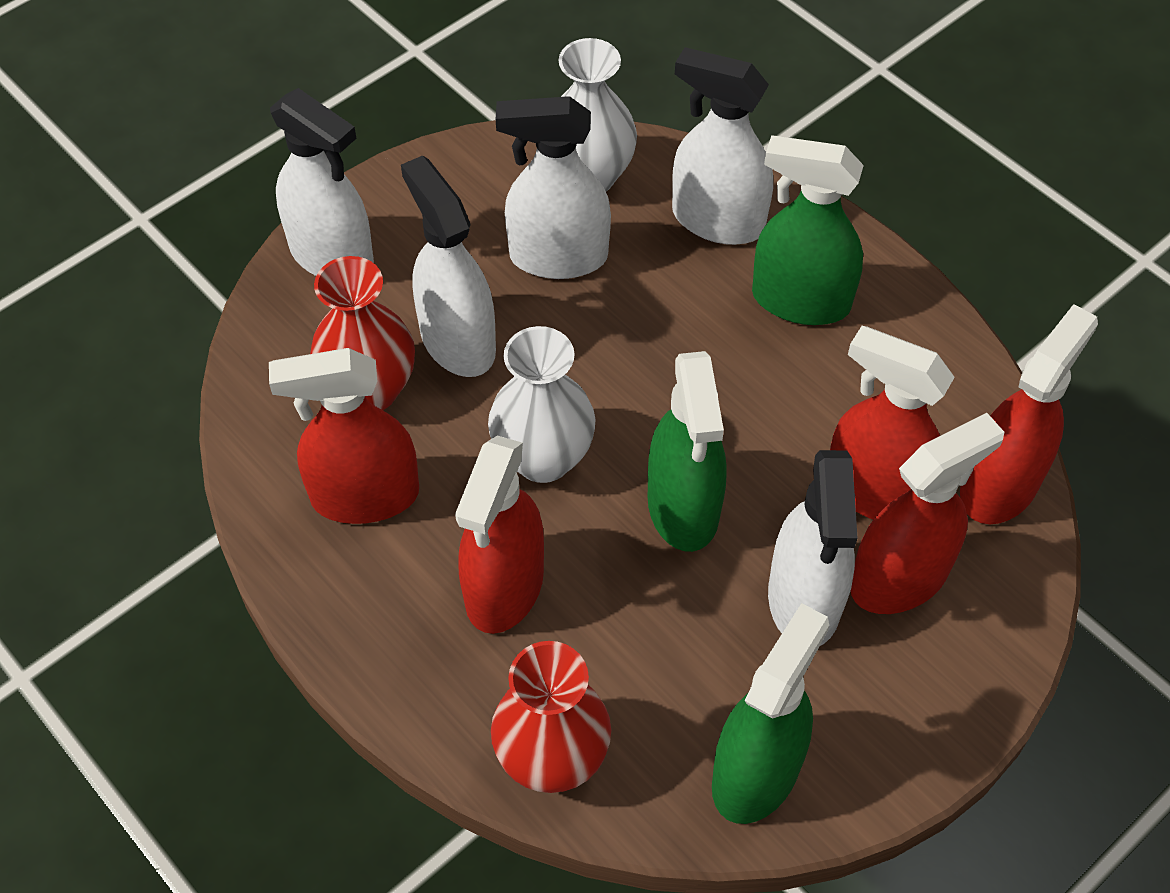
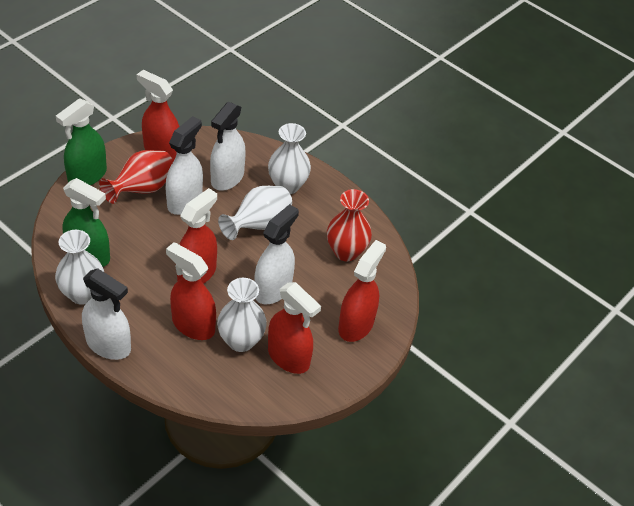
green spray bottle: [648,351,727,552] [712,603,829,824] [752,135,864,325] = 3 -> [56,98,107,185] [62,178,110,267] = 2
white spray bottle: [270,88,374,276] [401,156,496,377] [496,96,611,279] [672,47,773,245] [768,450,857,646] = 5 -> [82,269,131,360] [166,116,203,215] [210,102,246,191] [254,204,299,304] = 4
white vase: [488,326,596,483] [558,38,637,192] = 2 -> [55,230,104,305] [217,278,267,352] [218,186,292,240] [268,123,311,194] = 4

